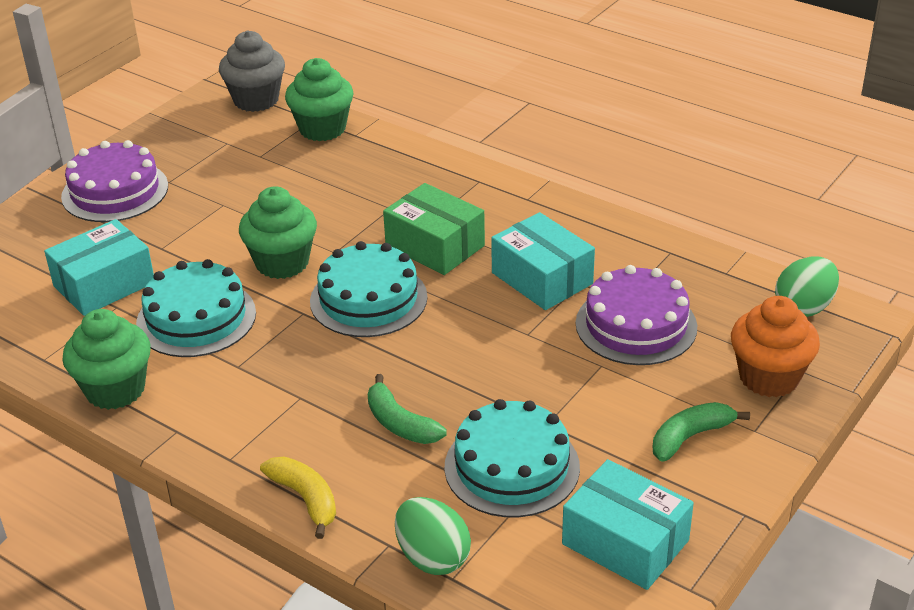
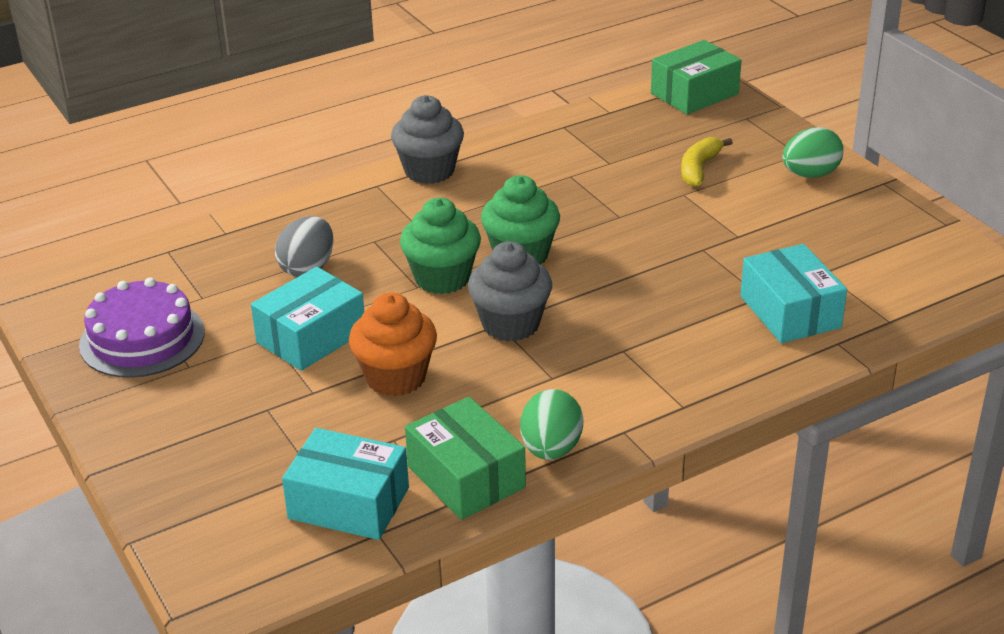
green banana: [368,374,447,444] [653,402,750,462] = 2 -> none = 0
green box: [383,183,485,275] = 1 -> [405,397,526,520] [651,40,742,114] = 2
green cupcake: [62,309,151,410] [239,186,317,279] [285,58,354,141] = 3 -> [400,198,481,294] [481,175,560,265] = 2
grey cupcake: [219,30,285,112] = 1 -> [391,95,464,184] [468,241,552,342] = 2
grey egg: none = 0 -> [275,216,334,277] = 1
purple cake: [61,140,168,222] [576,265,697,365] = 2 -> [79,278,205,378] = 1
turquoise cake: [136,259,256,357] [310,241,428,337] [444,399,580,517] = 3 -> none = 0

